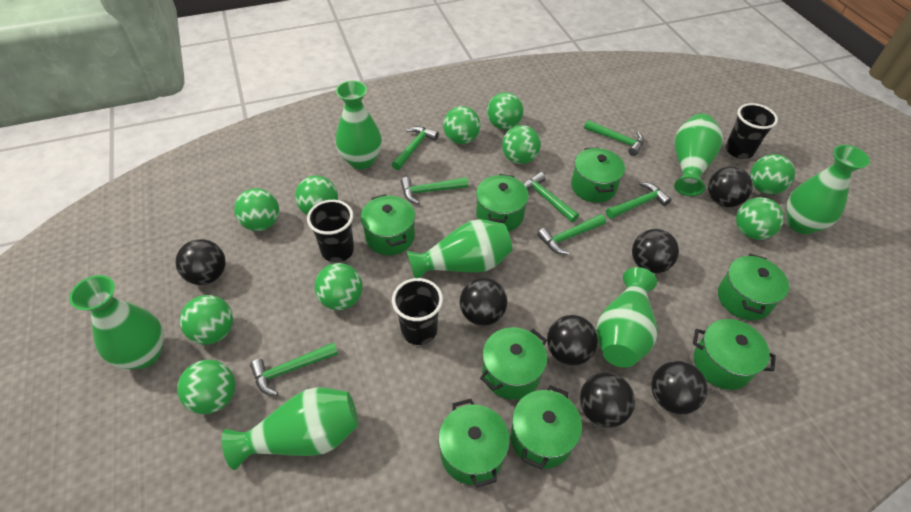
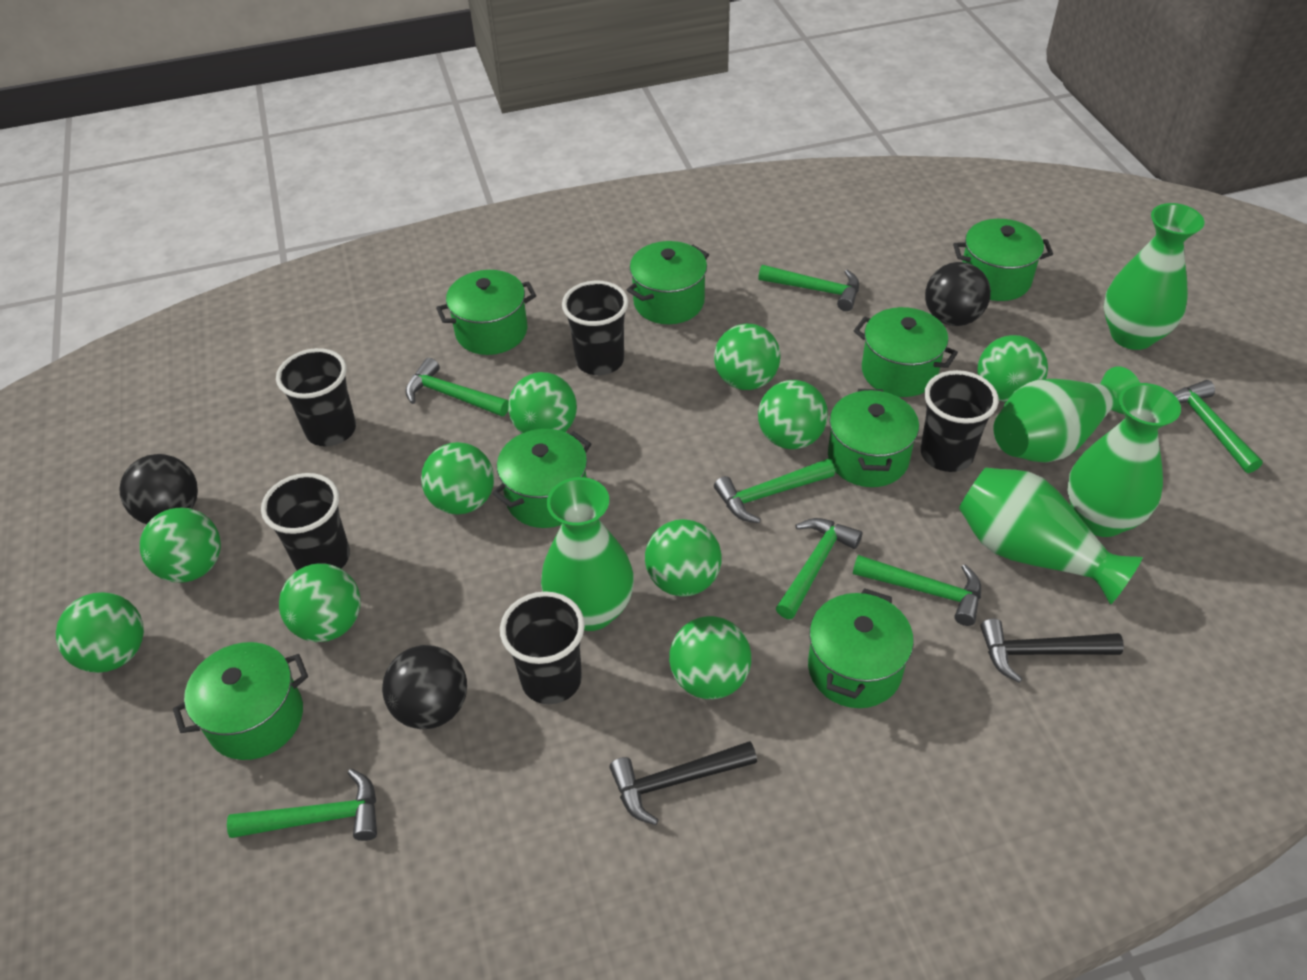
black ball: [175,239,226,285] [460,278,507,326] [547,315,598,366] [580,372,635,427] [632,229,679,273] [651,361,708,415] [708,166,753,207] = 7 -> [119,454,198,524] [382,645,467,729] [925,262,991,326] = 3
black cup: [307,200,354,262] [392,278,443,345] [725,103,778,159] = 3 -> [261,473,350,571] [276,348,356,446] [500,591,585,704] [562,280,629,375] [921,370,999,472] = 5
black hammer: none = 0 -> [609,741,757,825] [980,618,1124,683] = 2
green vase: [69,275,164,369] [222,387,358,470] [336,81,382,169] [407,219,512,278] [596,267,657,368] [674,114,723,196] [786,145,870,234] = 7 -> [541,477,634,631] [959,468,1143,605] [994,367,1140,463] [1067,383,1181,537] [1104,203,1204,350] = 5

